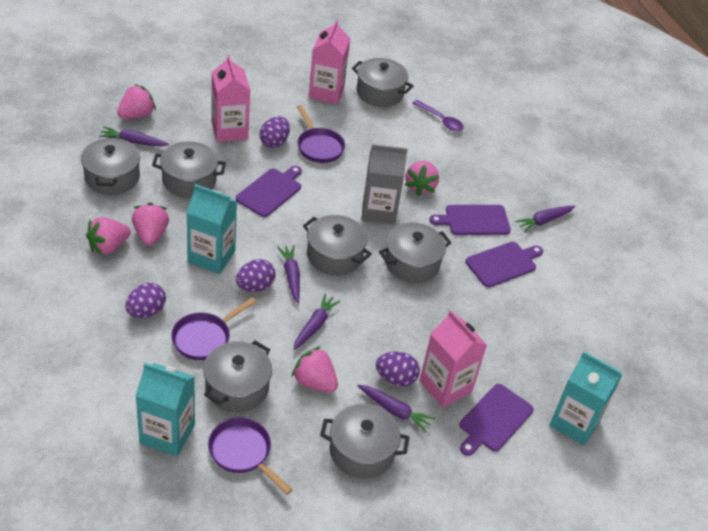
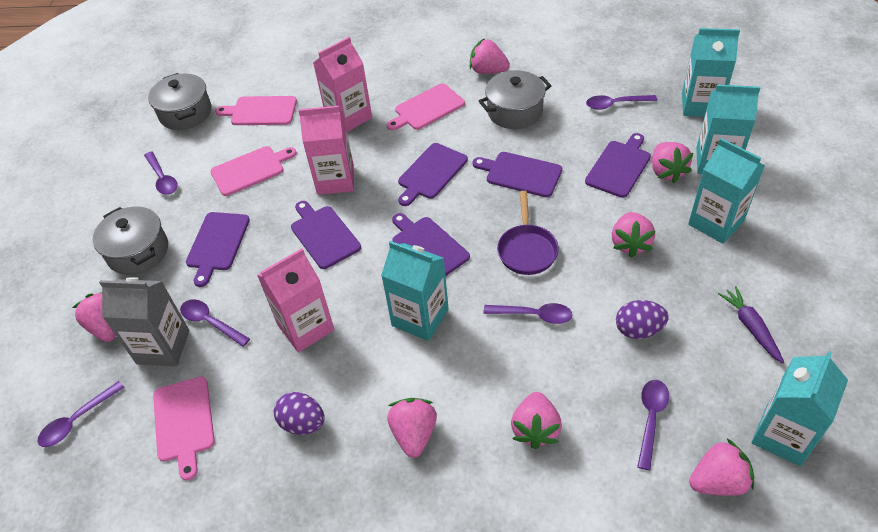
grey pot: [81,136,140,195] [152,141,226,198] [203,341,272,413] [303,215,372,276] [320,404,410,479] [352,58,414,107] [379,222,451,283] = 7 -> [93,206,168,275] [148,73,212,130] [479,70,552,129] = 3
pink cutting board: none = 0 -> [153,376,215,480] [210,146,297,196] [215,96,297,125] [387,83,465,131] = 4
pink strawberry: [86,217,131,256] [117,84,156,119] [132,202,169,246] [291,346,338,392] [405,161,439,196] = 5 -> [72,292,116,342] [387,398,437,458] [470,38,510,74] [511,392,562,449] [612,212,655,258] [652,142,693,183] [689,439,754,496] = 7
purple carrot: [99,126,169,146] [277,245,300,303] [293,294,341,350] [357,385,435,432] [515,206,576,232] = 5 -> [718,286,784,364] = 1
purple cutting board: [236,166,302,217] [429,205,511,235] [459,384,534,456] [465,242,543,288] = 4 -> [186,212,250,287] [291,201,361,269] [392,213,470,276] [398,143,468,206] [472,152,562,197] [585,133,651,198] = 6
purple egg: [125,283,166,318] [236,259,276,292] [260,116,290,148] [376,352,420,386] = 4 -> [274,392,325,435] [616,300,669,339] = 2
purple pan: [171,297,256,360] [208,418,292,495] [297,105,345,163] = 3 -> [497,191,559,275] = 1
purple spoon: [413,100,464,131] = 1 -> [37,381,125,447] [144,151,177,195] [180,299,250,347] [483,303,572,324] [586,95,657,110] [637,380,669,470] = 6
turquoise carton: [135,363,195,457] [186,184,237,274] [550,351,623,446] = 3 -> [381,241,449,341] [682,28,740,117] [688,138,765,244] [696,84,760,174] [751,351,848,466] = 5

